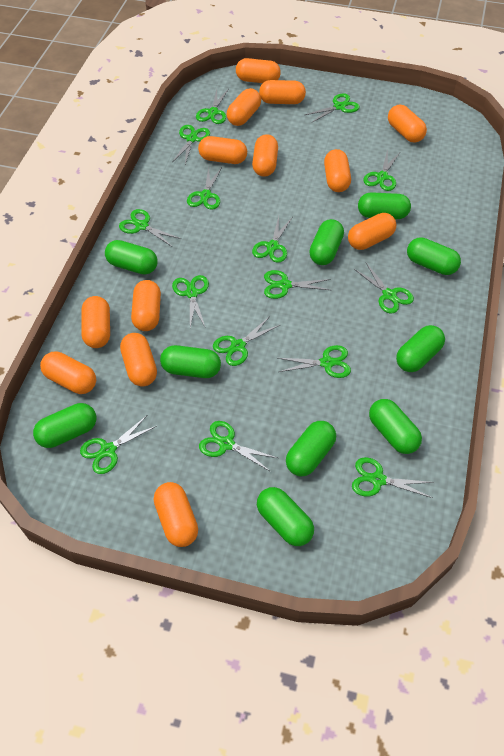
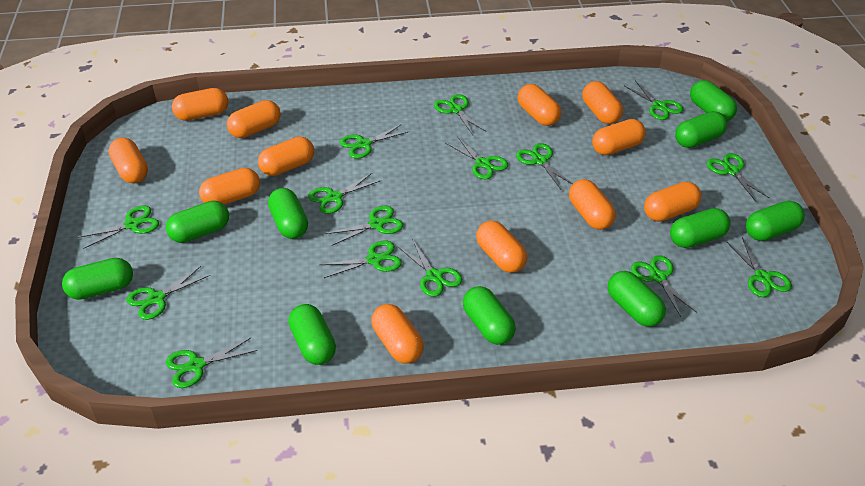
orange capsule: [40,351,96,394] [81,296,110,348] [120,333,157,386] [131,280,161,331] [154,482,198,547] [198,136,247,164] [227,88,261,126] [236,58,281,83] [252,134,278,177] [259,80,306,104] [324,149,351,192] [348,213,396,250] [388,105,427,143] = 13 -> [109,138,148,183] [172,88,228,121] [199,168,260,205] [227,100,281,138] [258,136,314,176] [371,304,424,364] [476,221,527,273] [518,84,561,126] [569,179,616,230] [582,81,623,124] [592,119,646,155] [644,182,702,221] = 12

